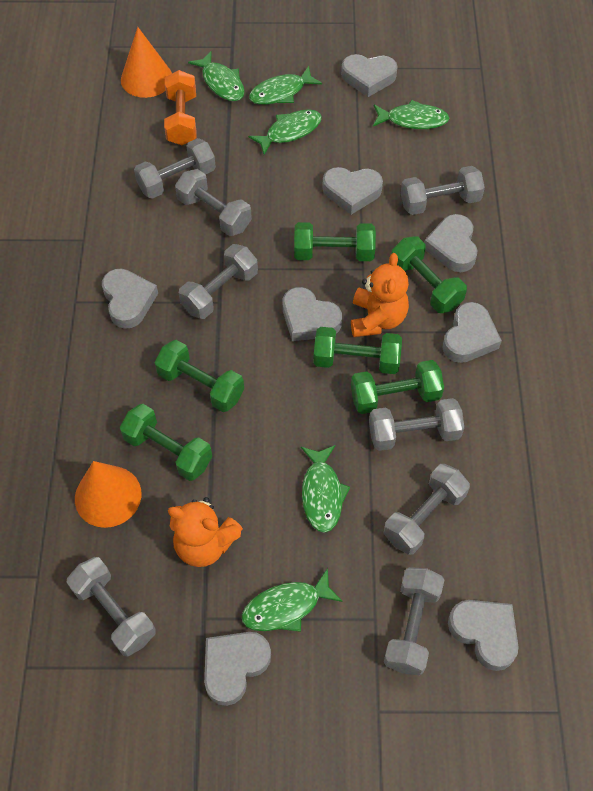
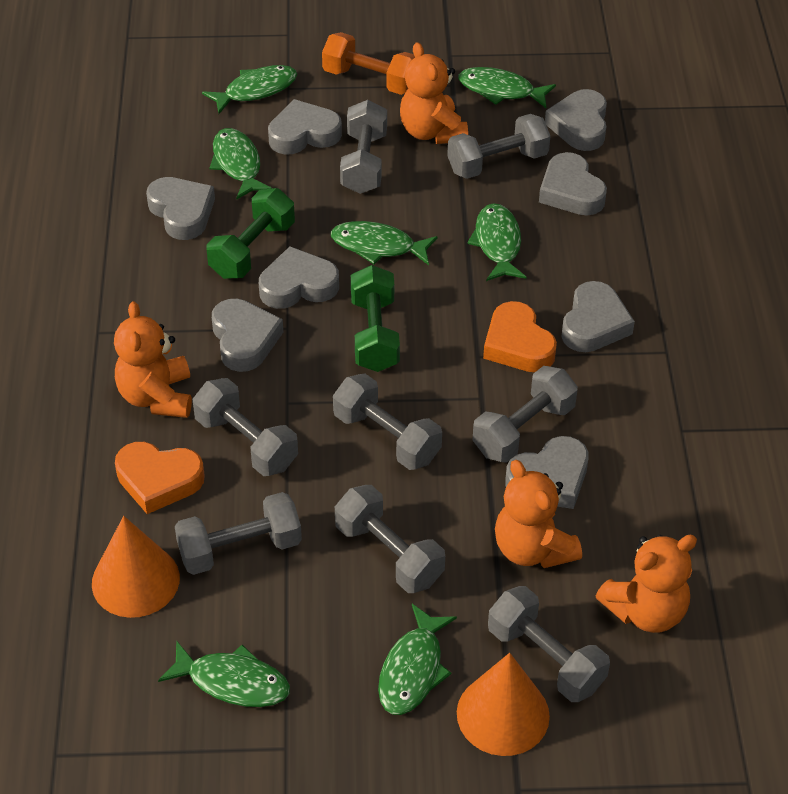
green dumbbell: [120,404,212,481] [155,340,244,412] [294,222,376,261] [313,327,402,374] [351,360,444,414] [391,236,467,313] = 6 -> [206,188,295,279] [351,265,400,372] = 2
green fish: [188,51,245,101] [242,568,343,632] [248,109,322,155] [249,66,322,105] [301,445,350,533] [373,100,449,129] = 6 -> [158,640,290,707] [202,65,297,114] [210,128,273,200] [331,221,438,265] [378,604,457,715] [458,67,556,108] [467,203,526,281] = 7
orange heart: none = 0 -> [115,442,205,514] [483,301,557,372] = 2
orange teddy bear: [168,497,243,567] [351,253,409,337] = 2 -> [114,301,192,418] [400,42,468,144] [495,460,582,568] [596,535,697,633] = 4

